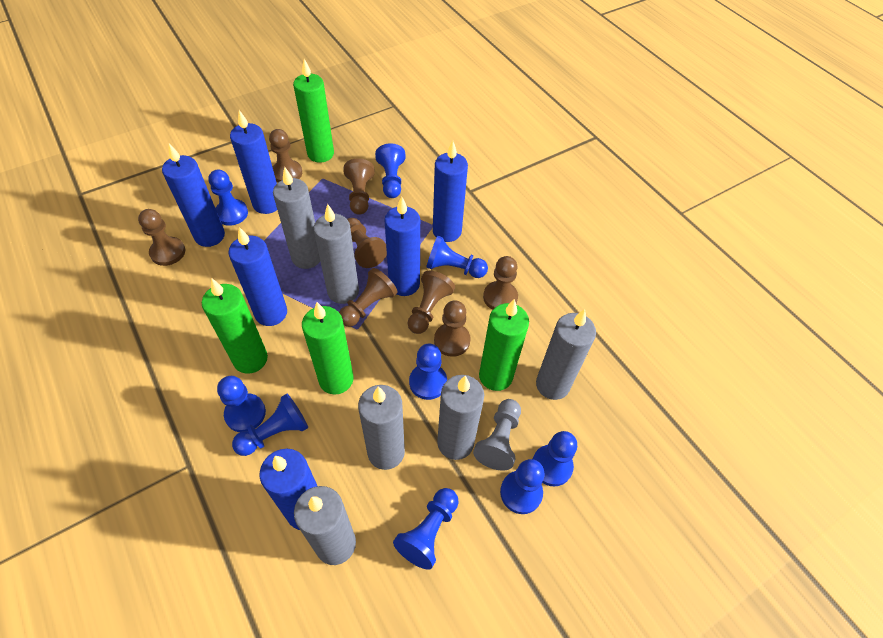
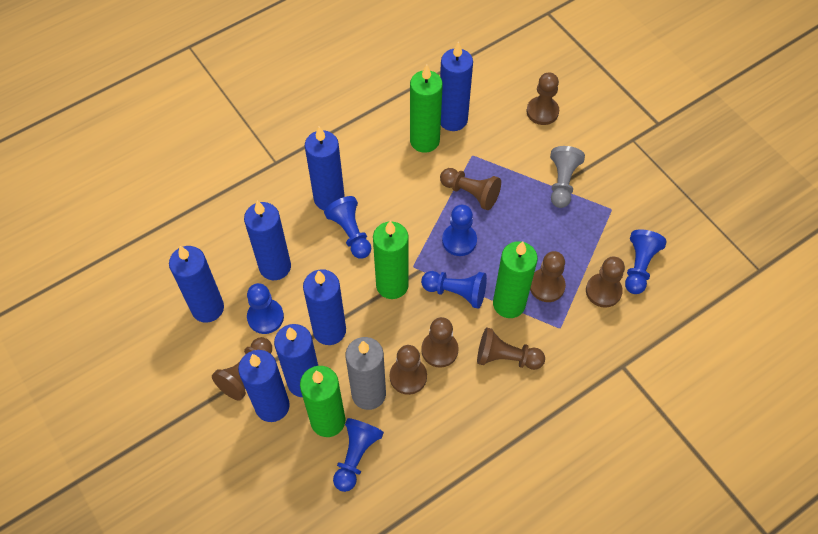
blue candle: [162,143,225,247] [228,227,287,326] [230,110,277,214] [260,449,317,530] [385,196,420,296] [433,141,468,242] = 6 -> [169,246,224,323] [238,350,290,422] [244,200,291,280] [274,324,318,397] [303,269,346,345] [305,127,345,210] [440,41,473,131] = 7
blue pawn: [208,170,248,226] [217,376,266,432] [232,394,308,456] [375,143,406,198] [393,488,459,570] [409,343,447,400] [426,236,488,278] [500,459,545,514] [532,431,577,486] = 9 -> [247,283,284,334] [324,196,371,258] [333,418,384,492] [421,271,487,309] [442,205,477,256] [625,229,667,294] = 6
grey candle: [273,167,320,269] [294,486,356,565] [313,204,359,304] [358,385,405,470] [437,375,484,460] [536,309,596,400] = 6 -> [346,337,386,410] = 1

